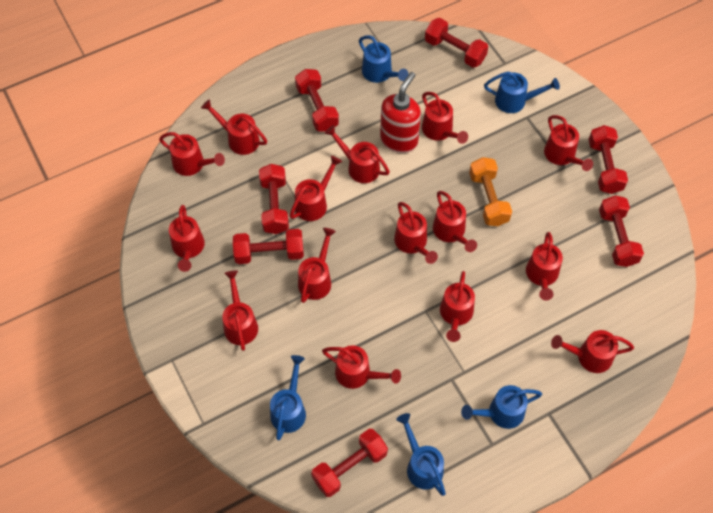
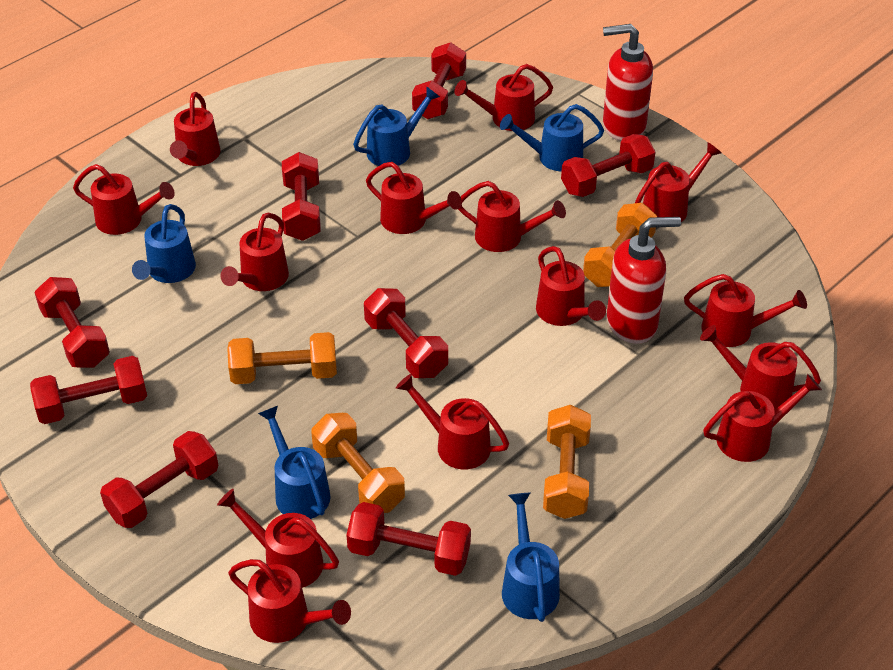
orange dumbbell: [469,157,512,226] = 1 -> [227,332,337,384] [311,413,405,513] [543,405,591,519] [583,203,657,287] = 4
red dumbbell: [233,229,304,264] [259,164,289,234] [295,69,339,131] [311,429,388,497] [425,18,488,68] [588,125,628,194] [599,195,644,267] = 7 -> [30,356,147,424] [34,277,110,368] [100,431,218,528] [282,152,321,241] [346,502,471,576] [364,288,448,378] [412,42,466,119] [561,134,656,197] = 8
red soap dispenser: [380,72,421,153] = 1 -> [603,24,653,141] [607,217,681,344] = 2
red watering can: [159,132,225,176] [169,205,205,272] [201,99,267,155] [222,270,258,351] [290,156,342,221] [298,228,336,303] [322,345,401,389] [325,125,390,183] [394,202,438,264] [422,92,468,144] [433,191,477,252] [440,271,475,342] [526,232,563,301] [544,115,593,171] [551,330,634,373] = 15 -> [73,164,175,235] [170,92,221,166] [217,489,339,588] [220,213,289,291] [228,559,351,643] [366,162,462,234] [396,374,509,469] [455,64,553,131] [458,181,566,252] [536,246,606,326] [635,142,721,222] [684,274,807,347] [700,325,821,410] [703,374,822,462] = 14

